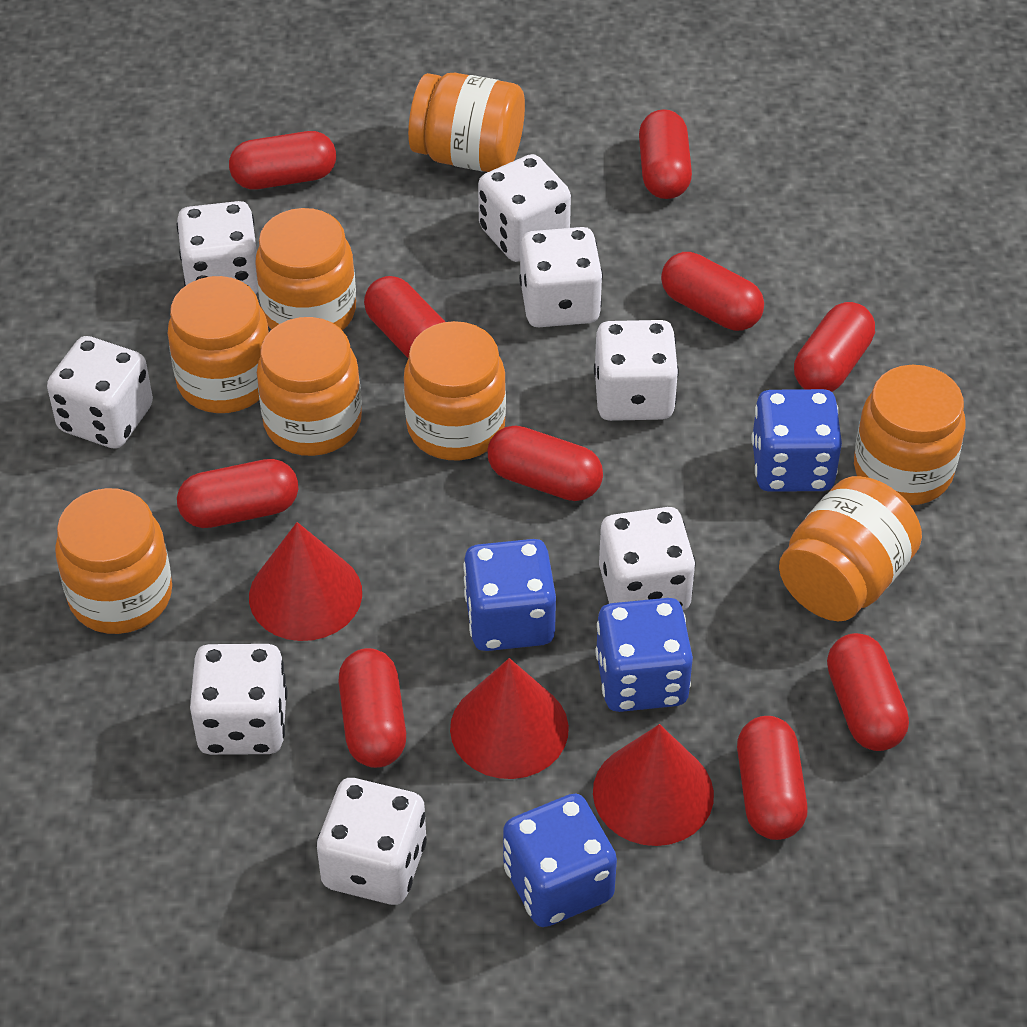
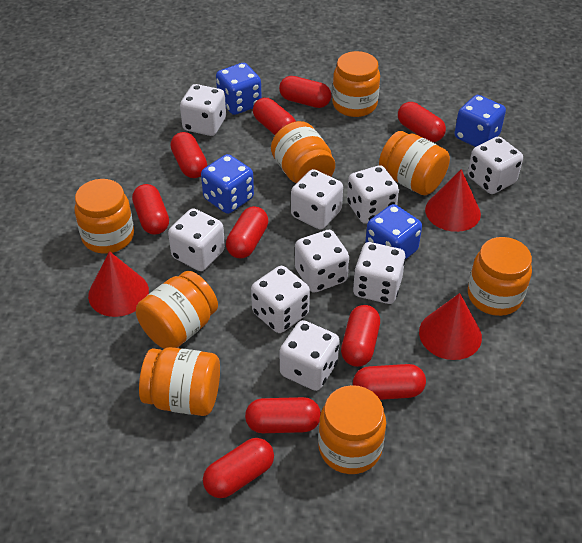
white dice: [47,336,153,449] [177,201,258,294] [190,644,287,755] [317,778,427,905] [478,154,571,262] [519,227,603,327] [594,320,679,421] [599,507,696,610] = 8 -> [168,208,225,271] [180,84,226,136] [251,266,310,333] [280,320,340,391] [291,169,343,229] [295,230,349,293] [347,165,399,224] [353,242,406,304] [468,137,523,194] = 9

